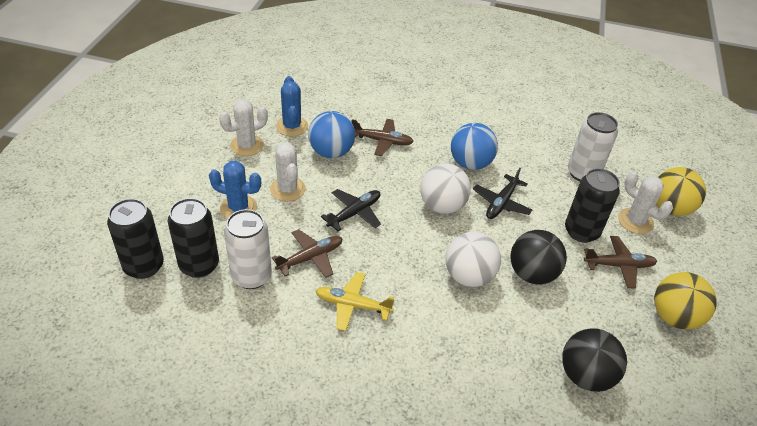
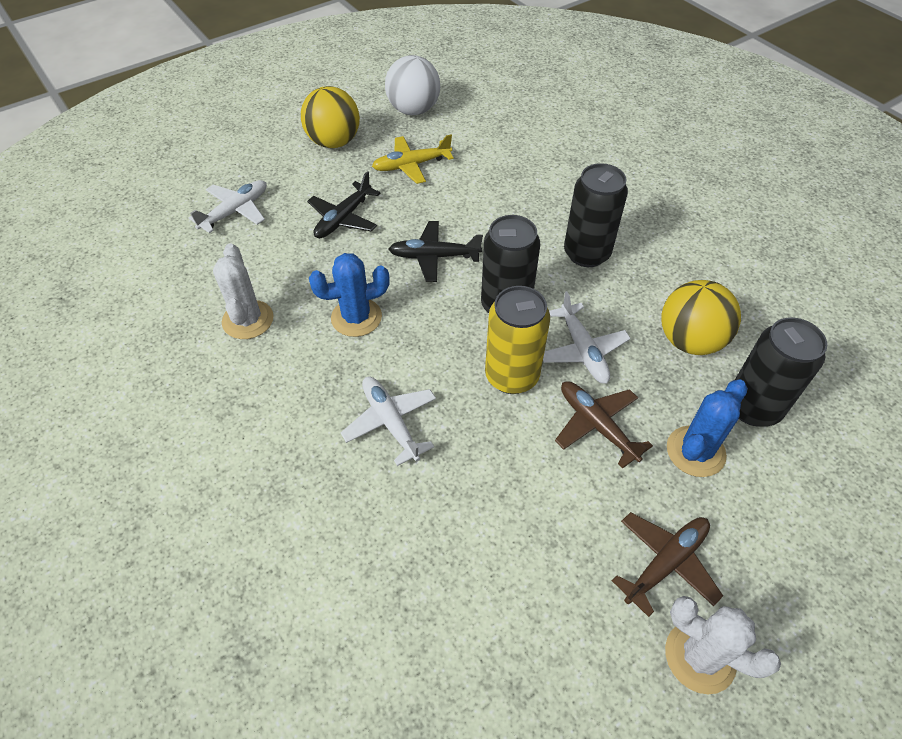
black ball: [511,230,567,285] [562,328,627,392] = 2 -> none = 0
blue ball: [308,111,355,158] [451,123,498,170] = 2 -> none = 0
brown plane: [272,229,343,278] [352,119,414,156] [584,236,657,288] = 3 -> [555,381,653,469] [612,512,723,617] = 2
white ball: [420,164,471,214] [446,232,501,287] = 2 -> [385,55,440,115] = 1
white cactus: [219,100,268,156] [270,142,306,201] [618,172,673,234] = 3 -> [213,243,274,339] [665,596,781,694] = 2
white can: [224,209,272,289] [568,112,618,181] = 2 -> none = 0
white plane: none = 0 -> [189,180,267,233] [341,377,436,466] [543,291,631,384] = 3
yellow can: none = 0 -> [485,286,550,394] = 1

